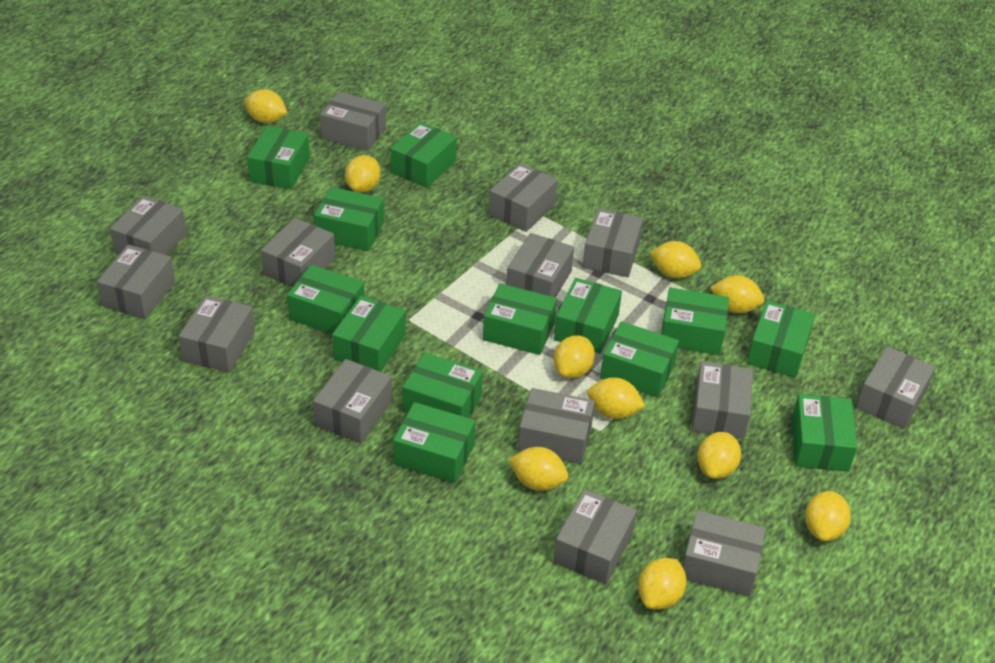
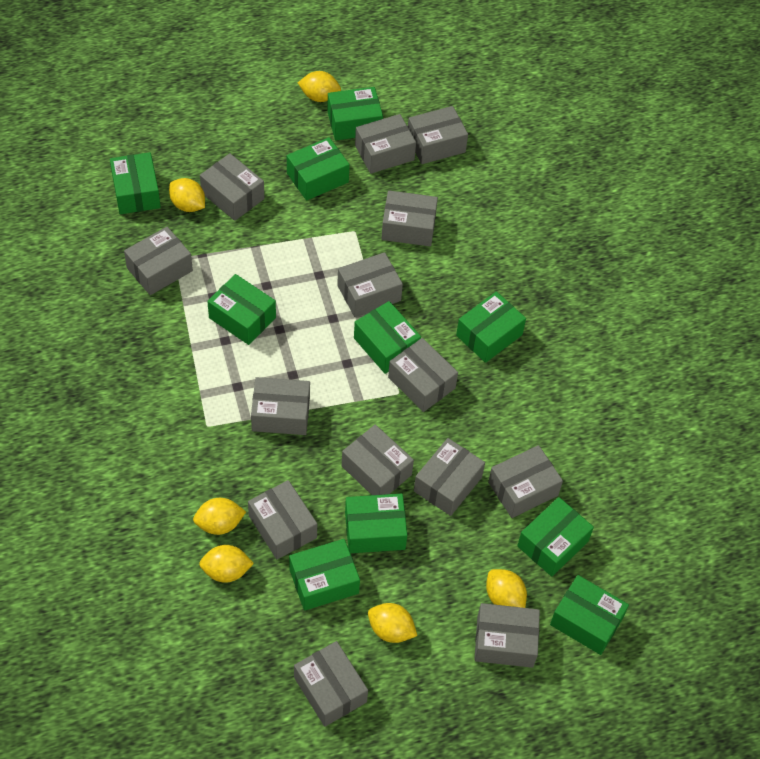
green box: [247,126,310,189] [287,265,365,334] [314,187,384,251] [332,296,406,372] [390,122,457,188] [393,402,475,483] [403,352,483,418] [483,284,557,355] [554,278,622,354] [600,321,679,398] [661,287,729,355] [747,301,815,378] [792,394,857,472] = 13 -> [110,152,161,214] [207,274,276,345] [287,137,350,201] [289,539,360,611] [327,87,383,140] [345,494,407,553] [354,301,421,374] [456,291,526,363] [517,497,594,577] [550,575,629,655] = 10
yellow lemon: [244,89,287,123] [345,155,381,193] [509,447,568,491] [554,335,595,378] [587,378,645,419] [638,558,687,610] [650,241,701,278] [698,432,741,479] [710,275,764,313] [805,491,851,541] = 10 -> [169,178,205,212] [193,498,246,535] [199,545,254,583] [298,71,341,102] [368,603,417,643] [486,569,527,608] = 6

